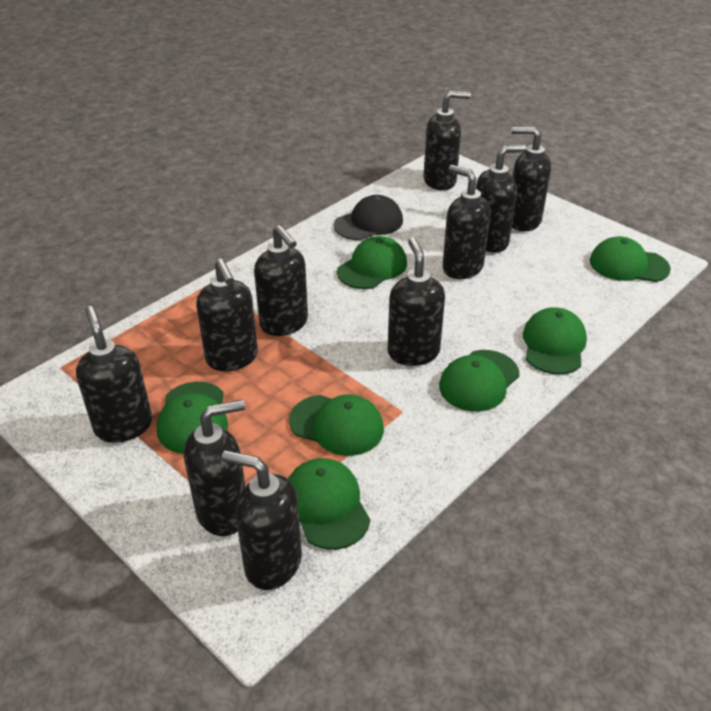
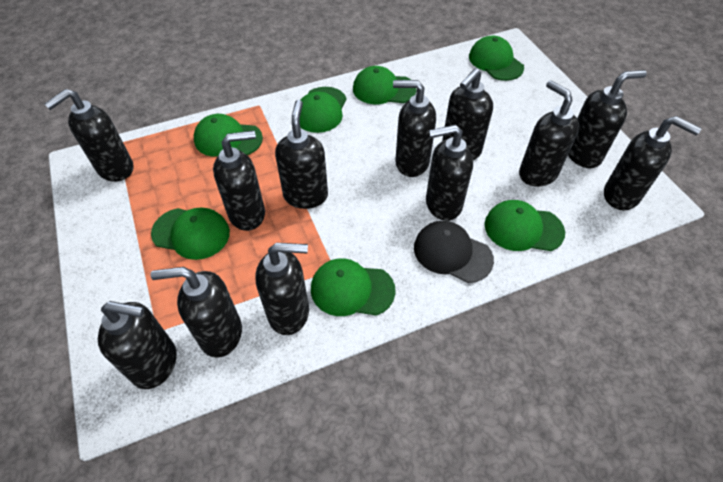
black soap dispenser: [76,306,152,443] [184,400,245,536] [196,259,258,371] [222,450,302,590] [254,225,308,336] [388,237,445,366] [423,91,471,190] [442,165,491,279] [476,145,526,253] [512,127,551,231] = 10 -> [44,89,134,182] [98,301,176,389] [151,267,242,358] [213,130,265,231] [256,243,309,335] [275,100,328,209] [393,80,436,177] [426,125,473,221] [442,68,493,160] [519,80,579,187] [568,70,647,168] [604,116,701,210] = 12

